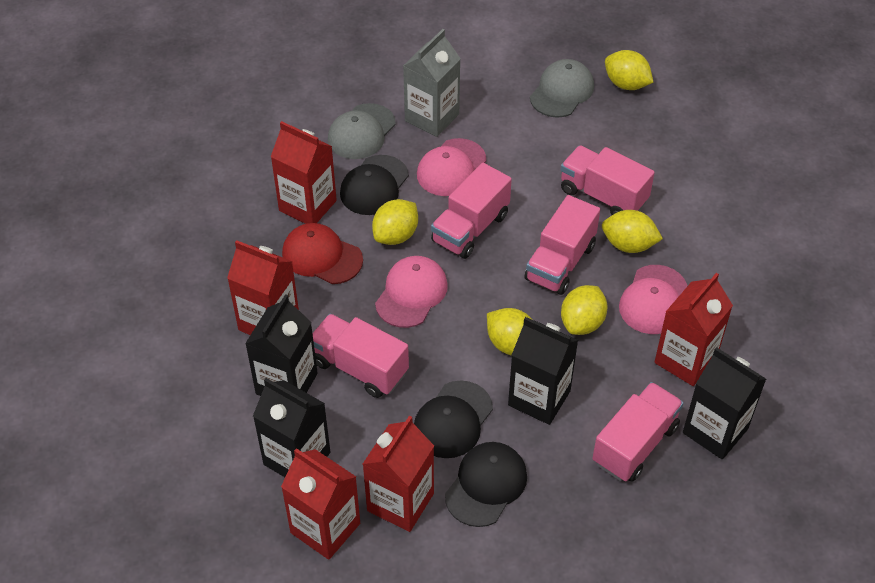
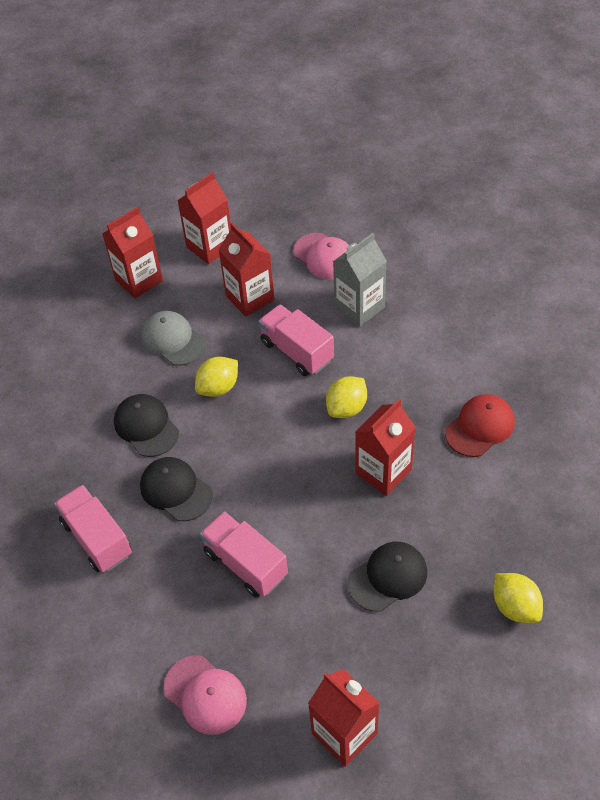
black carton: [245,294,318,396] [253,378,330,477] [508,317,578,425] [683,347,766,459] = 4 -> none = 0
grey cap: [328,103,396,159] [530,59,594,118] = 2 -> [141,311,206,366] = 1
pink cap: [375,256,448,328] [417,138,486,196] [619,265,687,334] = 3 -> [164,655,247,735] [293,233,349,280] = 2
pink truck: [312,314,409,398] [431,163,512,259] [525,195,600,295] [560,145,655,215] [592,382,684,482] = 5 -> [54,485,132,573] [200,511,288,597] [258,305,334,376] = 3
yellow lemon: [372,199,418,245] [487,308,532,356] [561,285,608,335] [602,210,663,253] [605,50,654,90] = 5 -> [195,357,238,397] [326,376,367,418] [494,573,543,623] = 3

